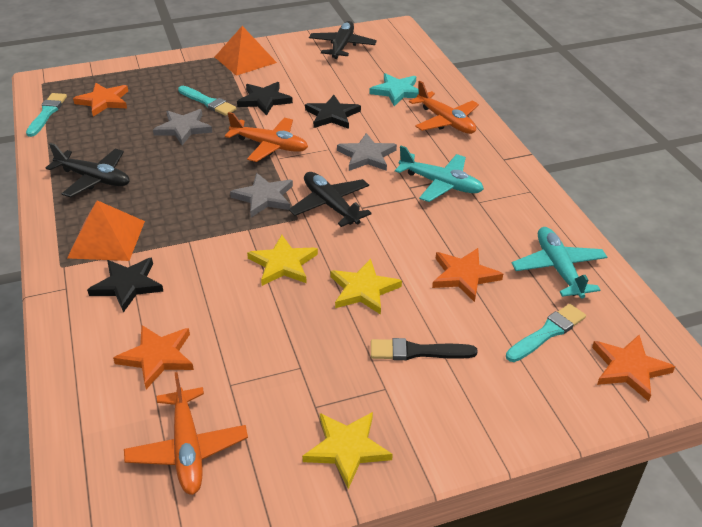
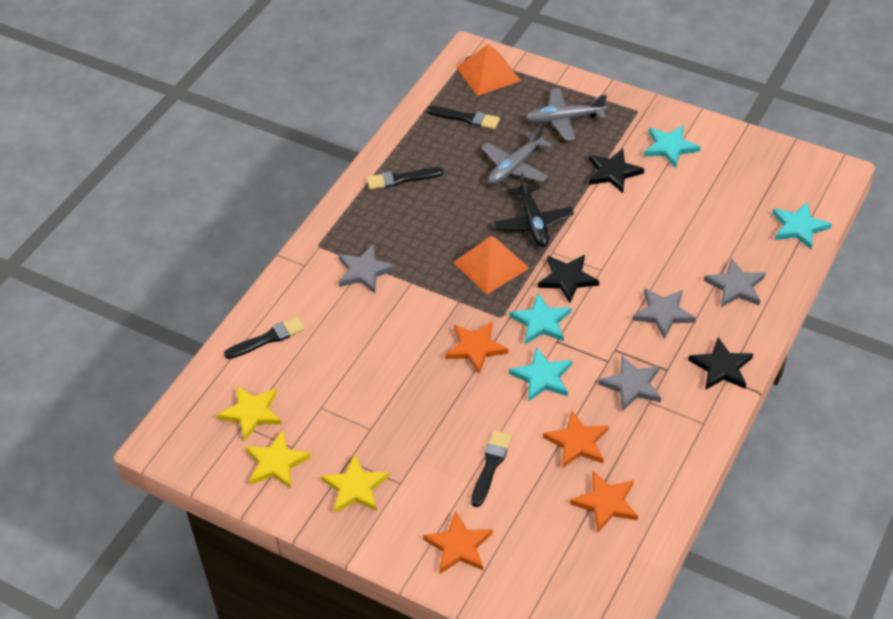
black brush: [371,338,478,360] = 1 -> [224,317,305,359] [367,167,444,190] [427,106,500,129] [471,430,512,507] = 4
black plane: [46,143,130,197] [289,172,372,227] [309,21,377,59] = 3 -> [493,173,574,247] = 1
grey plane: none = 0 -> [481,124,552,185] [526,88,607,141] = 2
grey star: [153,109,212,145] [230,173,293,217] [337,133,397,171] = 3 -> [338,244,396,294] [598,356,661,411] [632,288,696,339] [704,258,766,307] = 4
orange plane: [124,372,248,495] [225,112,308,162] [409,81,479,134] = 3 -> none = 0
turquoise brush: [26,93,67,137] [178,86,237,116] [506,304,586,362] = 3 -> none = 0
turquoise plane: [395,146,484,202] [512,227,607,299] = 2 -> none = 0
turquoise star: [369,73,419,106] = 1 -> [509,293,572,344] [509,347,572,402] [644,125,701,168] [772,202,832,249] = 4

